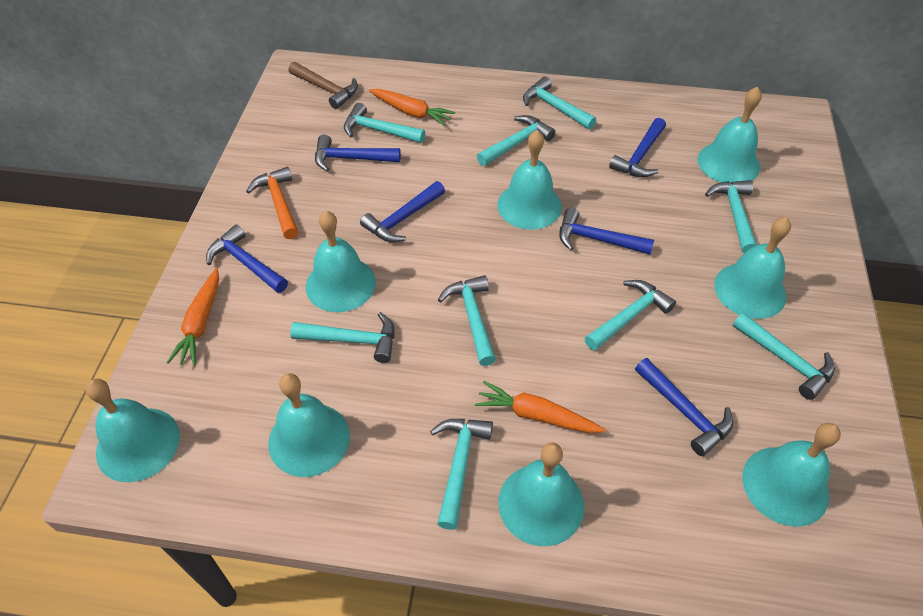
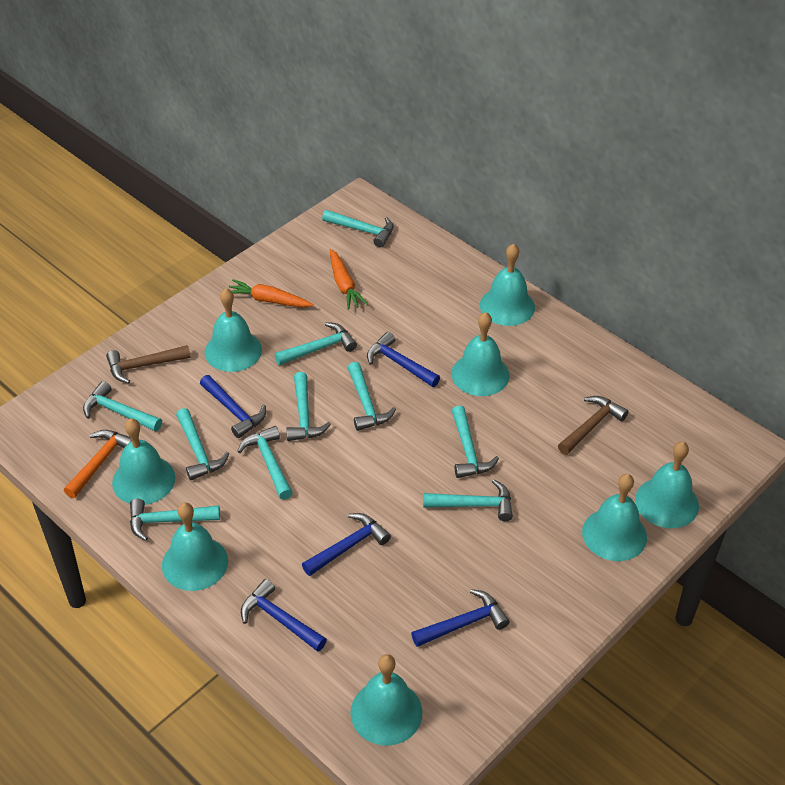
blue hammer: [206,224,288,293] [315,135,401,171] [360,181,445,242] [559,208,654,255] [609,118,666,177] [635,358,733,456] = 6 -> [200,375,266,438] [241,579,327,652] [302,513,391,576] [367,332,440,387] [411,589,510,647] = 5
brown hammer: [289,62,358,109] = 1 -> [106,345,191,383] [558,396,629,455] = 2
orange carrot: [166,268,219,366] [369,89,455,126] [475,381,606,433] = 3 -> [229,279,314,307] [330,249,368,310] = 2
turquoise hammer: [290,312,394,363] [344,103,425,143] [430,419,493,530] [438,275,496,366] [477,115,555,166] [523,77,596,129] [584,280,676,351] [705,180,757,253] [733,313,835,400] = 9 -> [83,381,162,432] [130,499,220,541] [176,408,229,481] [237,426,293,500] [275,322,357,365] [286,372,331,441] [322,210,393,248] [347,362,396,431] [423,480,513,521] [452,405,499,478] = 10

